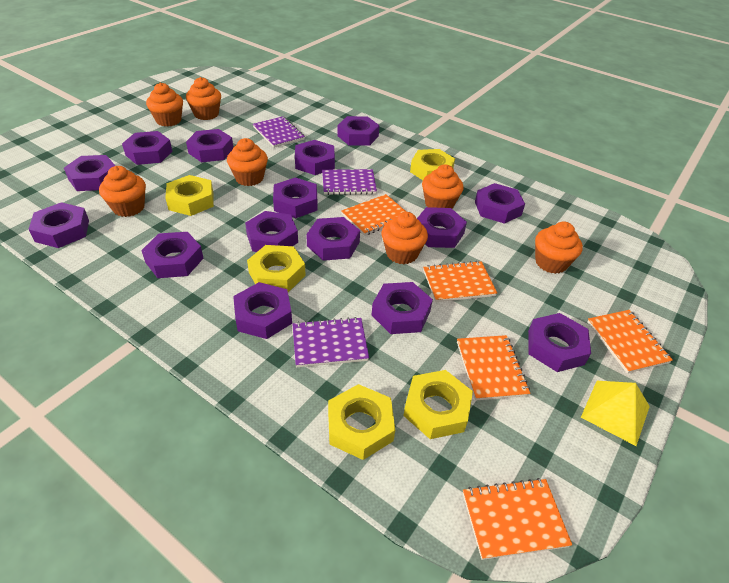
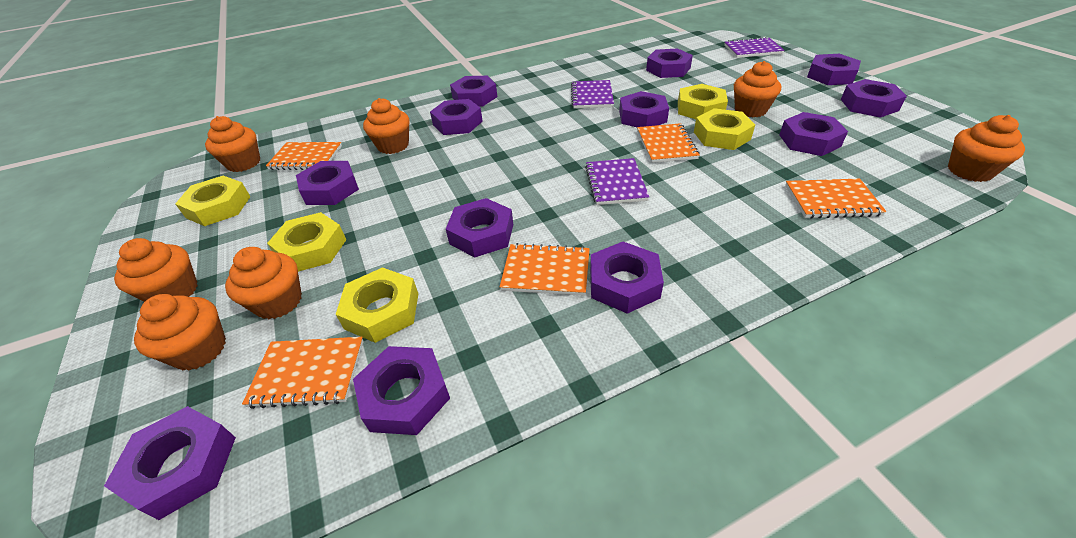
purple nut: [28,202,89,248] [64,155,115,191] [122,131,172,165] [141,232,204,278] [186,129,233,162] [233,282,292,339] [245,211,298,252] [273,177,318,218] [295,140,335,175] [306,217,360,261] [337,116,380,146] [372,282,433,334] [417,207,467,248] [475,183,525,224] [528,313,591,372] = 15 -> [104,406,236,520] [296,161,359,205] [353,346,450,435] [430,99,483,135] [446,198,513,258] [450,76,497,107] [590,242,664,314] [619,91,669,127] [646,48,693,78] [779,112,848,156] [807,54,861,85] [841,79,907,118] = 12
yellow pyramid: [581,381,650,446] = 1 -> none = 0

